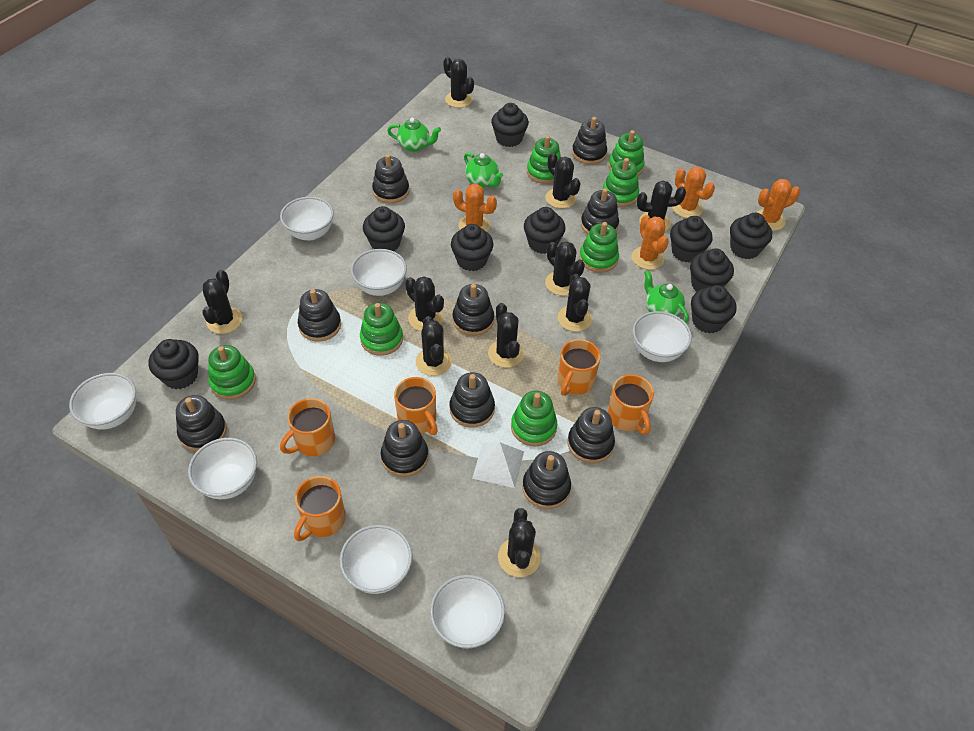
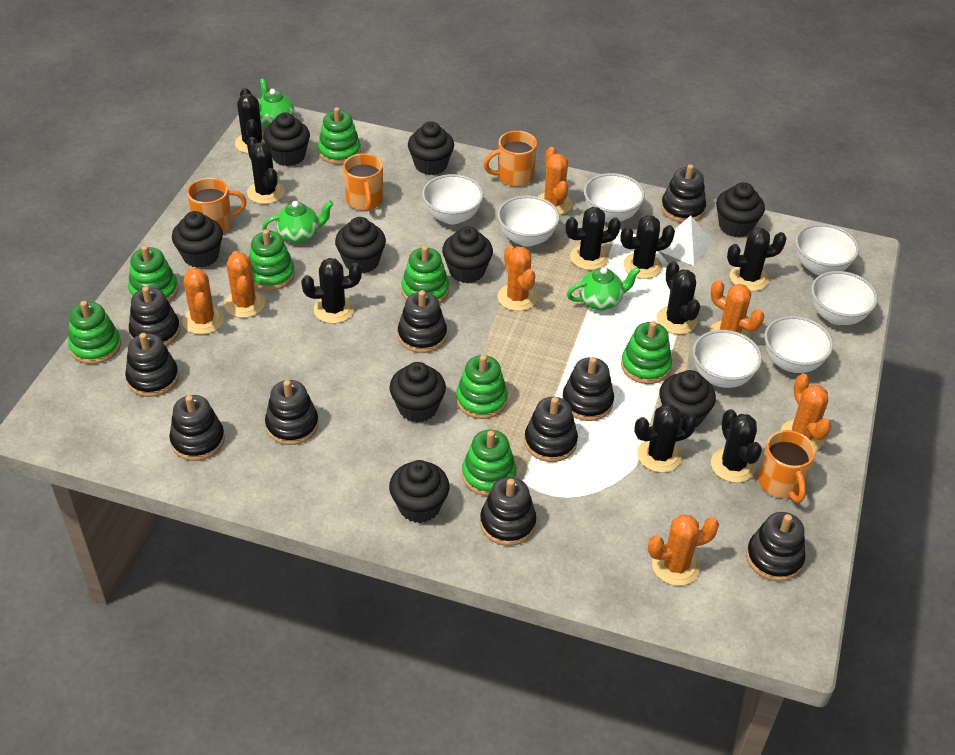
black cactus: [202,270,242,334] [405,276,444,331] [416,316,452,376] [443,57,474,108] [488,303,524,368] [498,508,541,577] [545,241,585,296] [546,153,581,209] [558,274,592,332] [637,181,686,231] = 10 -> [235,88,265,154] [247,137,284,204] [301,258,362,324] [565,207,621,270] [620,215,675,279] [634,404,697,473] [657,261,700,334] [711,409,762,483] [727,227,787,291] = 9
green stacking toy: [208,345,256,400] [360,303,403,356] [511,391,557,446] [527,135,561,184] [579,222,619,273] [602,158,639,207] [608,130,645,176] = 7 -> [68,301,121,364] [128,245,178,302] [249,229,295,291] [318,107,361,165] [401,246,449,304] [456,355,508,419] [462,430,516,496] [621,321,672,384] = 8
orange cactus: [453,184,497,232] [632,215,669,270] [672,167,715,218] [756,179,800,231] = 4 -> [182,267,224,335] [224,251,265,318] [498,245,537,311] [538,147,573,215] [648,514,719,586] [709,280,764,338] [781,374,831,451] = 7
orange mug: [280,398,335,457] [294,476,346,541] [394,377,438,435] [558,339,601,396] [608,374,654,435] = 5 -> [187,178,247,233] [343,153,383,211] [484,131,537,187] [758,430,816,503] = 4

